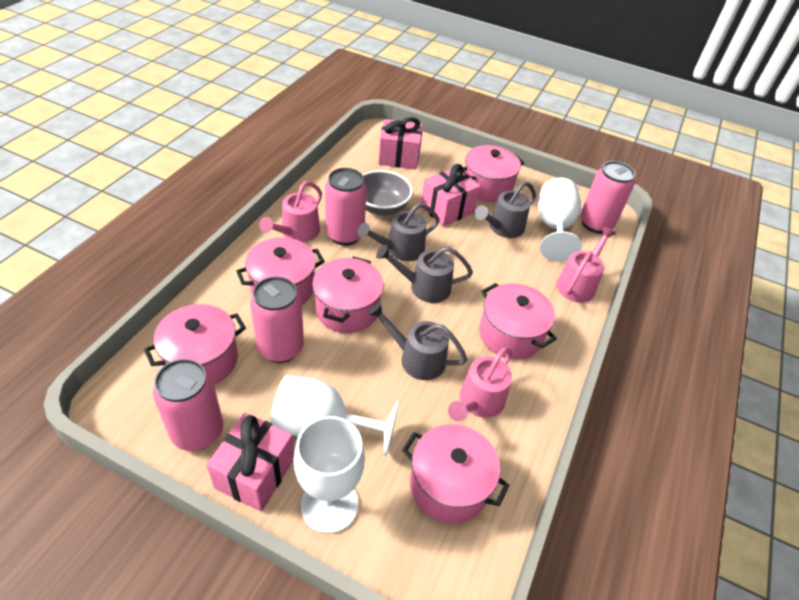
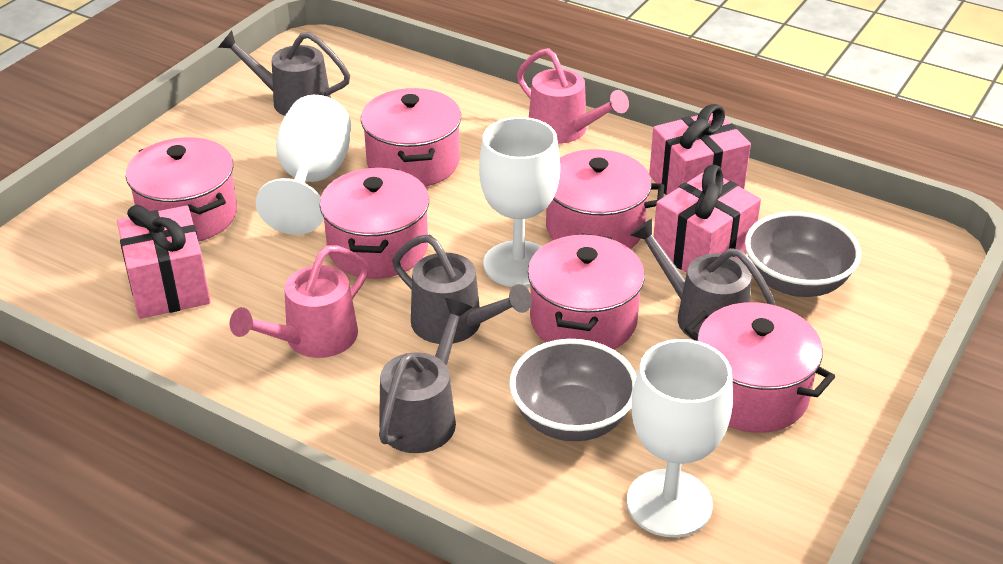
grey bowl: [362,170,413,215] = 1 -> [509,339,636,441] [745,211,861,297] = 2
pink can: [153,359,223,451] [250,276,304,363] [325,168,367,246] [580,161,635,234] = 4 -> none = 0
pink watering can: [259,181,322,242] [448,347,512,421] [556,227,616,303] = 3 -> [230,246,368,358] [517,48,629,144] = 2

